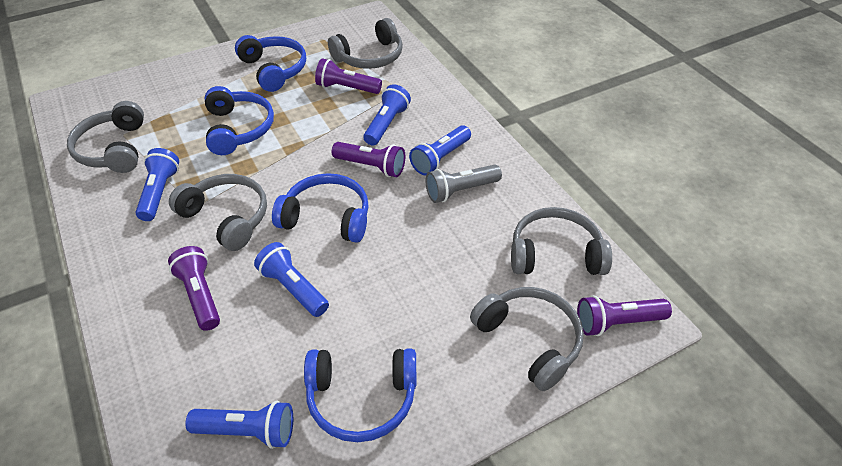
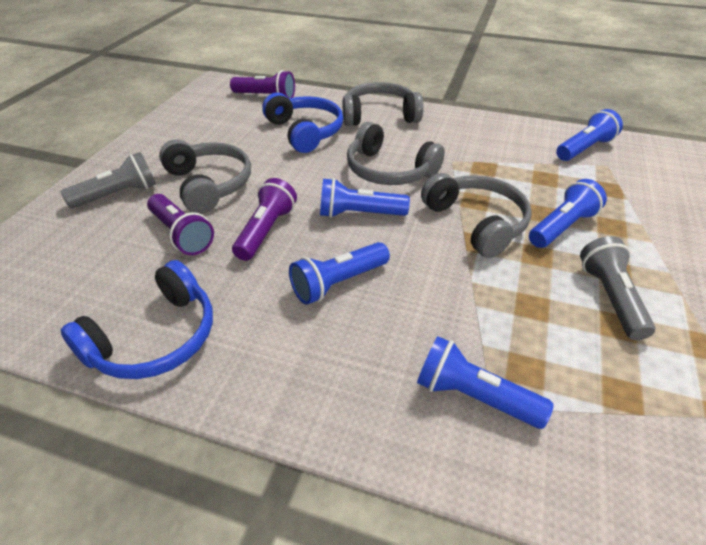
blue headphones: [205,86,274,155] [235,35,306,92] [272,173,369,243] [304,348,416,442] = 4 -> [61,260,213,379] [262,93,343,153] = 2
grey flashlight: [425,165,502,203] = 1 -> [61,152,156,208] [580,236,655,340] = 2
grey headphones: [67,101,144,173] [169,174,267,251] [328,18,403,69] [470,287,584,391] [511,207,612,275] = 5 -> [159,139,251,213] [343,82,424,126] [347,122,445,185] [421,173,532,258] = 4
purple flashlight: [168,246,220,331] [315,58,382,94] [332,142,405,177] [577,295,672,336] = 4 -> [147,194,214,255] [230,70,295,98] [232,178,297,261] = 3

